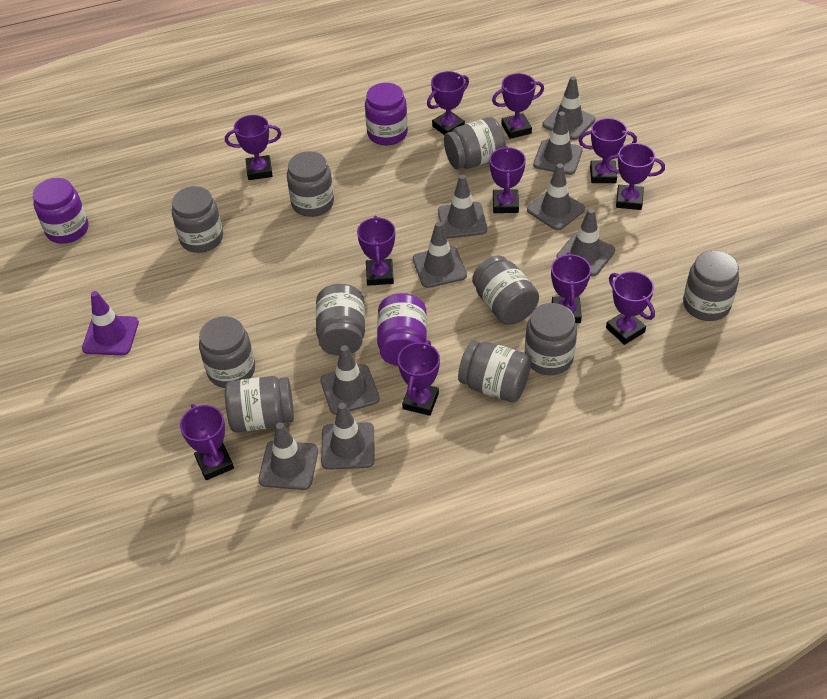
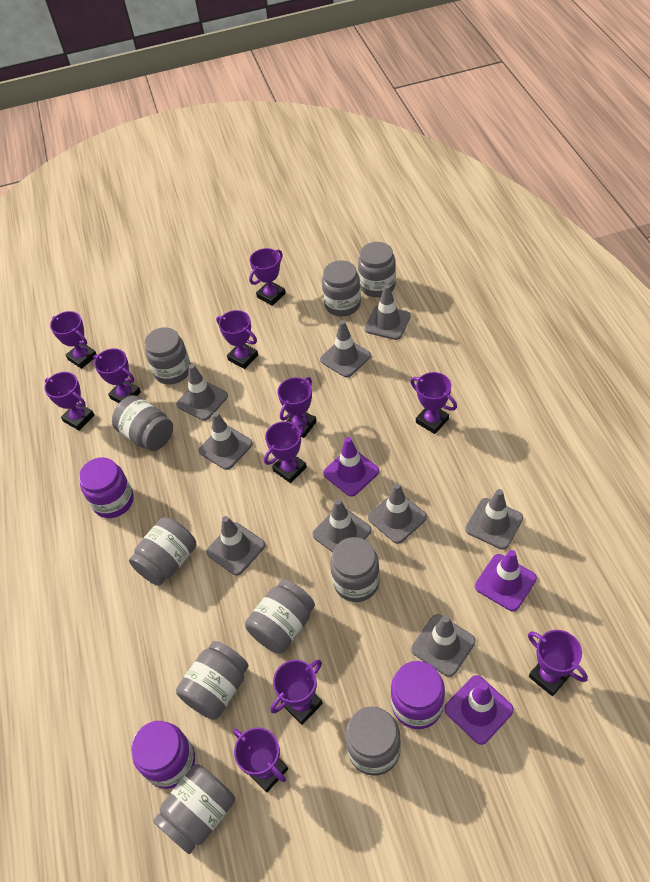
purple traffic cone: [82,291,139,355] = 1 -> [323,437,379,497] [444,675,514,745] [475,550,537,611] = 3

